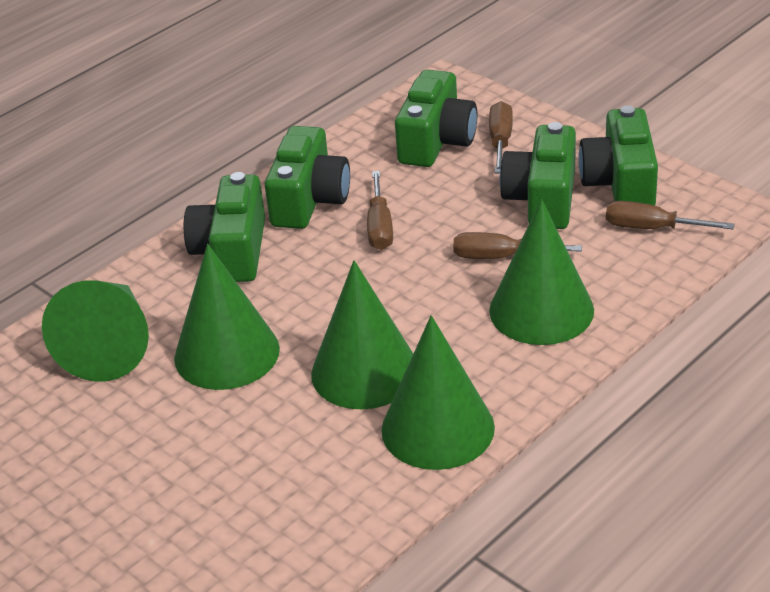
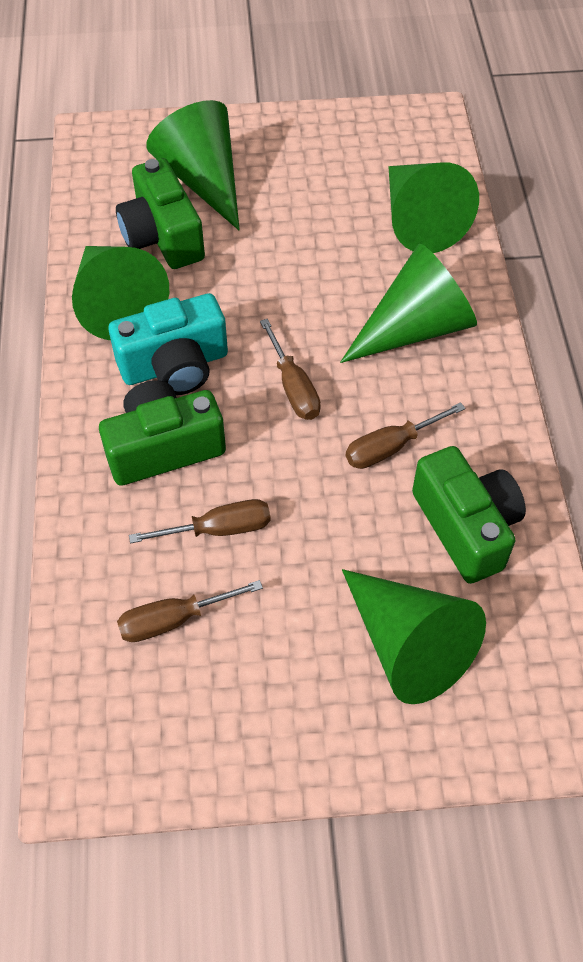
green camera: [184,172,265,282] [265,126,350,229] [395,70,477,167] [500,122,576,229] [578,106,658,205] = 5 -> [99,380,226,486] [116,158,205,269] [412,446,526,584] = 3
turquoise camera: none = 0 -> [108,293,228,395] = 1

